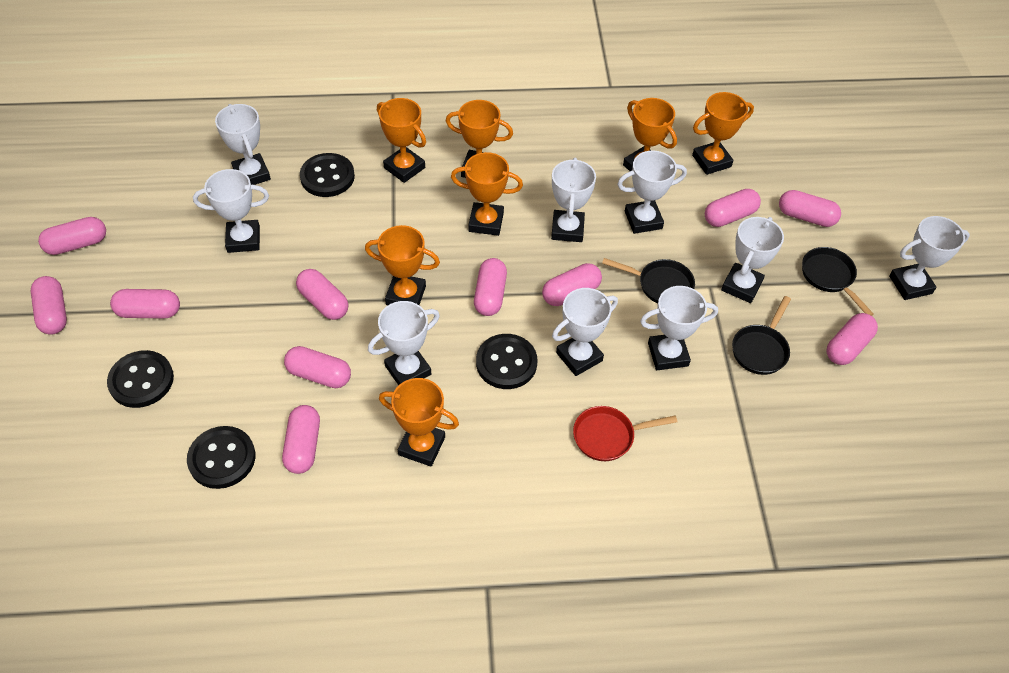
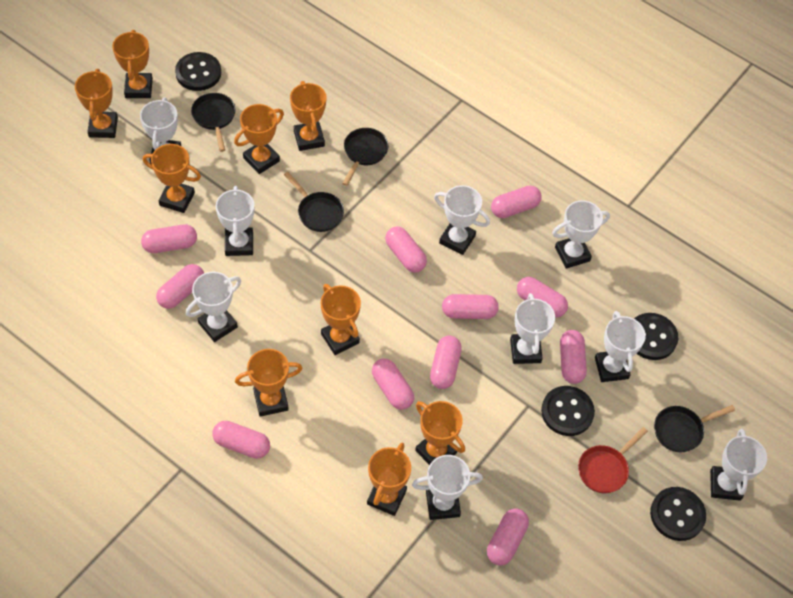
black pan: [602,258,695,303] [732,296,791,375] [802,247,874,316] = 3 -> [191,93,236,152] [284,172,344,232] [342,128,388,186] [654,405,735,452] = 4
orange trophy: [365,225,440,305] [377,98,426,183] [379,378,459,467] [446,100,513,178] [451,152,523,236] [623,98,677,171] [692,92,754,175] = 7 -> [75,69,118,138] [112,30,153,98] [143,144,201,213] [234,104,284,174] [235,349,303,417] [290,81,327,151] [321,284,361,355] [367,442,411,516] [415,401,465,465] = 9

